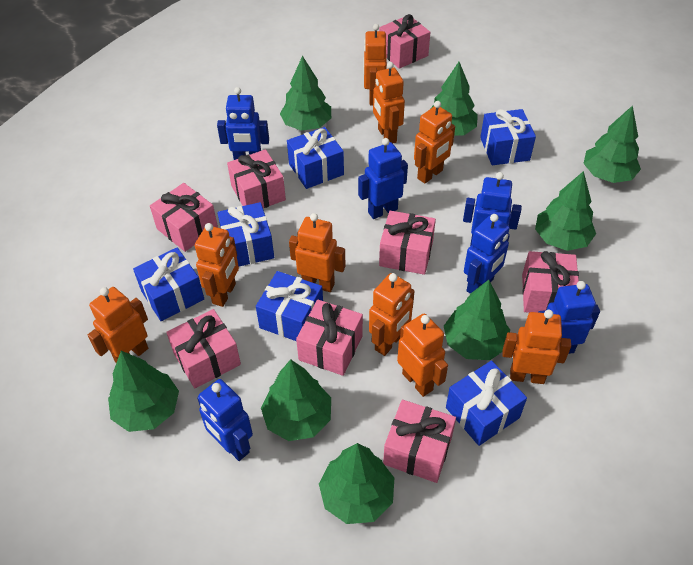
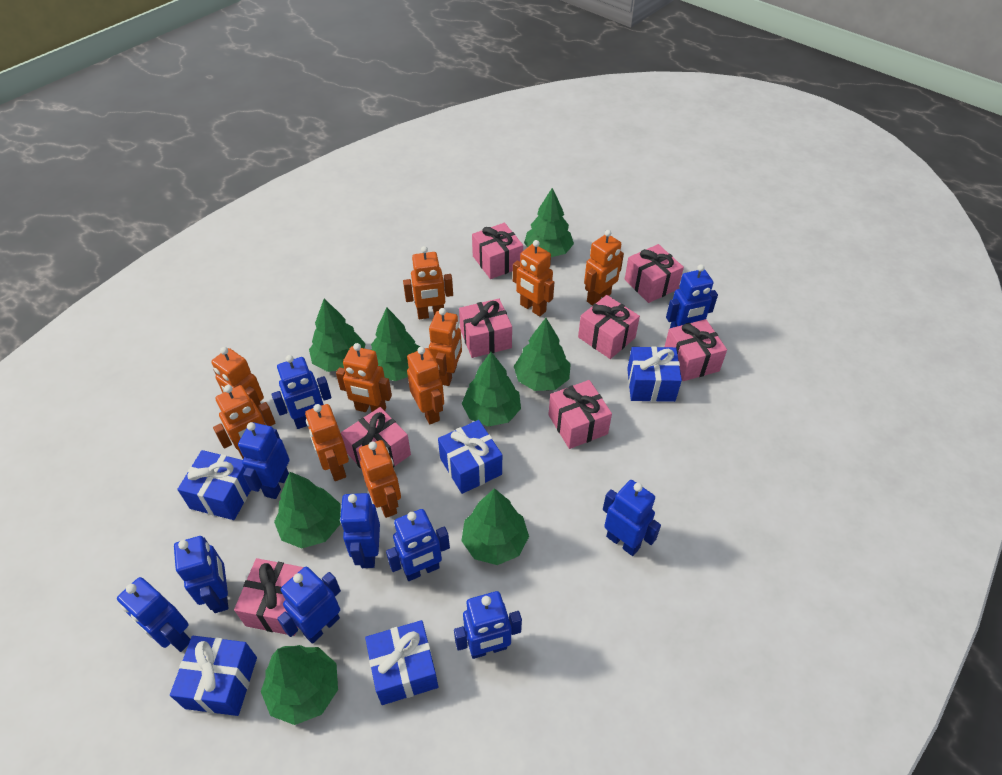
blue gift: [133,247,204,321] [217,202,274,267] [256,271,323,341] [287,127,344,189] [446,360,527,446] [480,109,536,165] = 6 -> [170,636,257,716] [177,450,251,520] [365,620,438,705] [438,420,502,494] [627,346,682,402] = 5
blue robot: [197,379,253,461] [217,87,269,160] [358,138,408,219] [463,172,522,246] [464,214,510,294] [538,281,600,354] = 6 -> [117,577,190,652] [174,536,228,613] [238,422,290,499] [272,355,331,429] [277,567,341,644] [340,493,380,568] [386,509,450,581] [454,591,522,659] [603,480,661,556] [666,264,718,328] = 10
orange robot: [87,287,148,363] [195,223,239,307] [289,213,345,292] [363,24,387,105] [369,273,414,356] [373,62,405,143] [397,314,448,397] [414,101,455,183] [502,310,571,384] = 9 -> [211,347,264,415] [213,385,275,459] [305,404,349,481] [336,343,392,412] [359,440,401,518] [403,246,453,319] [407,347,444,424] [429,308,462,386] [513,240,554,316] [584,230,624,305] = 10

